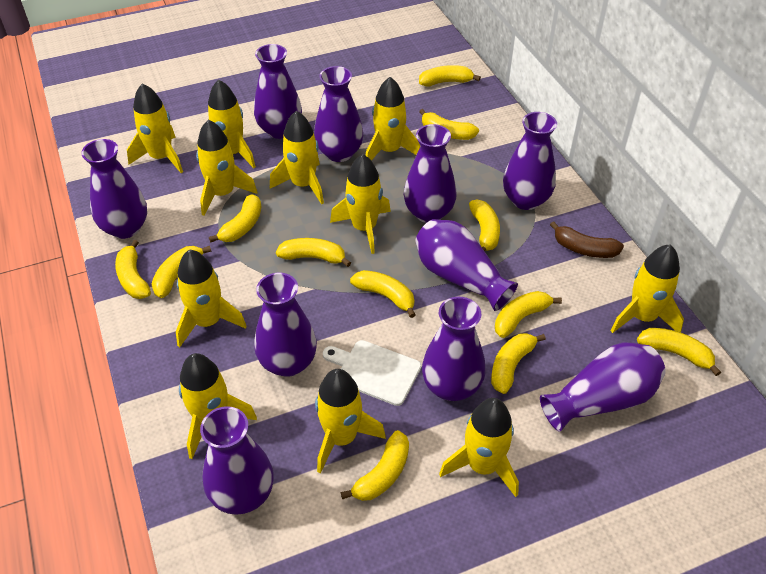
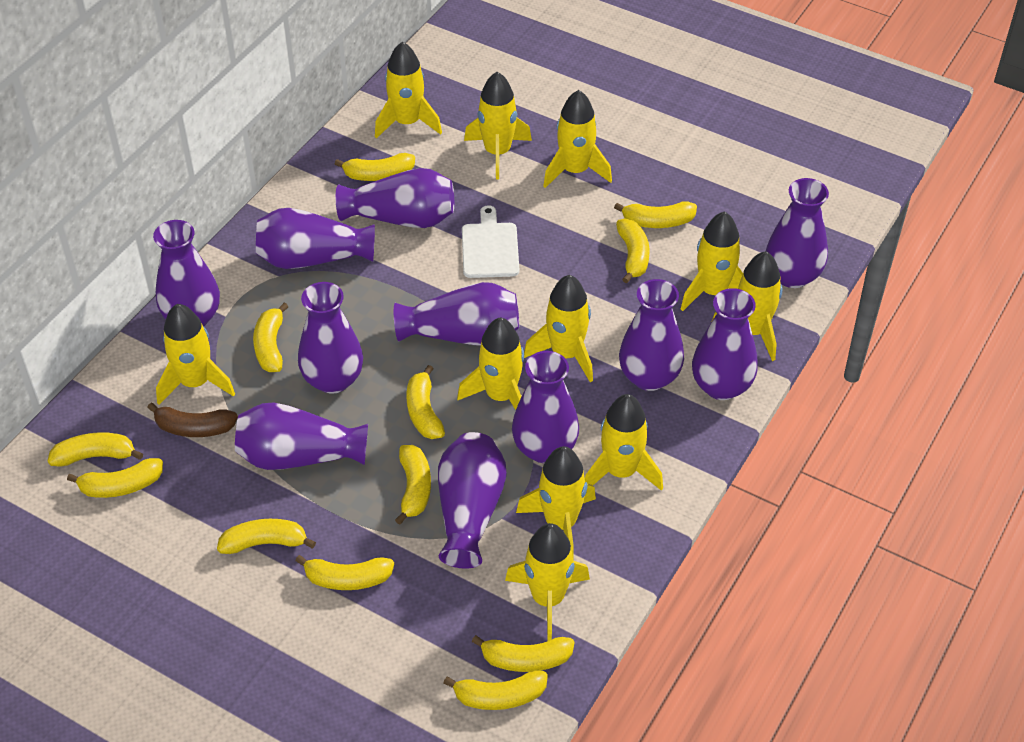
purple vase: [81,139,147,239] [200,406,274,515] [254,44,302,139] [254,273,317,377] [314,66,363,162] [404,124,457,223] [415,219,518,311] [422,297,485,401] [503,112,557,210] [540,342,666,432] = 10 -> [153,220,220,326] [235,402,368,470] [256,208,375,269] [298,282,363,394] [336,168,454,228] [394,282,519,345] [438,432,507,569] [512,351,579,463] [619,279,684,391] [692,288,758,400] [766,178,829,288] = 11

